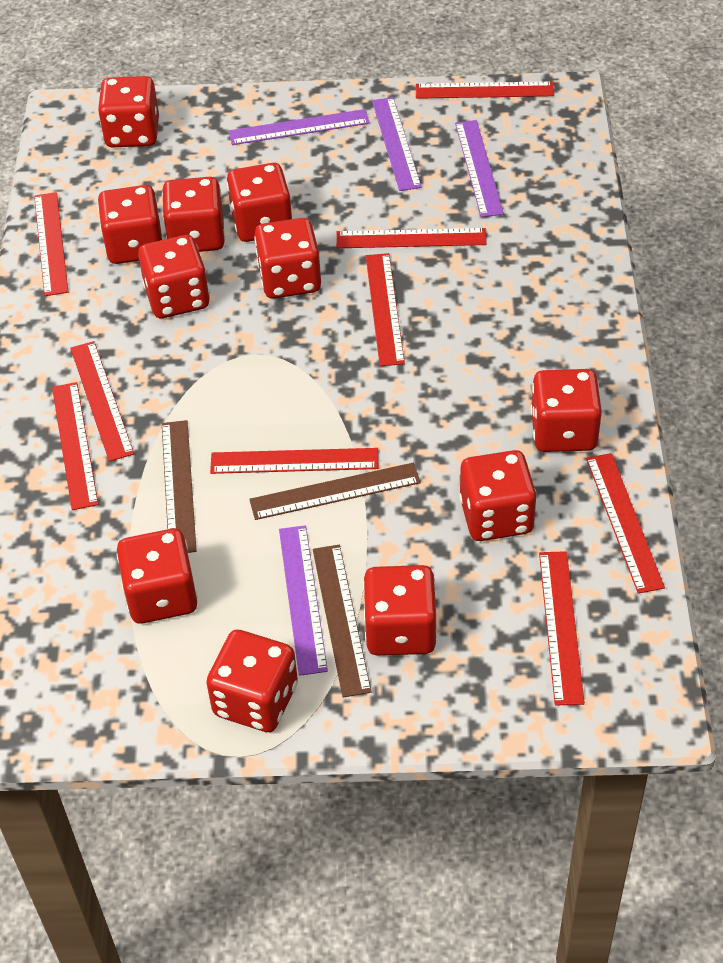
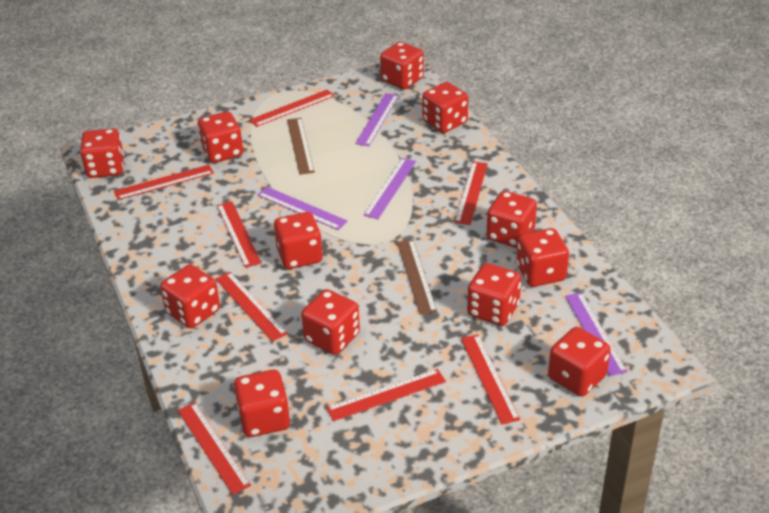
brown ruler: [162,420,197,553] [249,463,421,520] [313,545,372,698] = 3 -> [287,118,315,175] [397,240,437,315] = 2
red dice: [98,76,159,147] [98,185,163,264] [117,528,198,624] [138,235,209,318] [162,177,225,252] [206,630,298,732] [227,163,293,242] [254,218,321,299] [363,565,437,656] [459,450,537,541] [531,369,602,452] = 11 -> [80,128,124,178] [160,264,220,328] [198,111,243,163] [234,370,290,437] [274,212,323,269] [301,289,360,355] [380,42,424,89] [422,82,468,133] [467,263,521,326] [486,191,537,248] [516,228,569,287] [548,327,611,397] = 12
red ruler: [34,192,69,296] [52,382,99,510] [70,341,134,462] [210,448,378,474] [336,228,487,248] [366,253,405,366] [416,82,554,99] [539,551,585,706] [586,453,665,594] = 9 -> [114,165,214,200] [178,402,251,495] [216,272,288,342] [217,201,261,268] [249,90,335,127] [326,369,446,421] [454,162,488,225] [461,334,520,425] = 8

